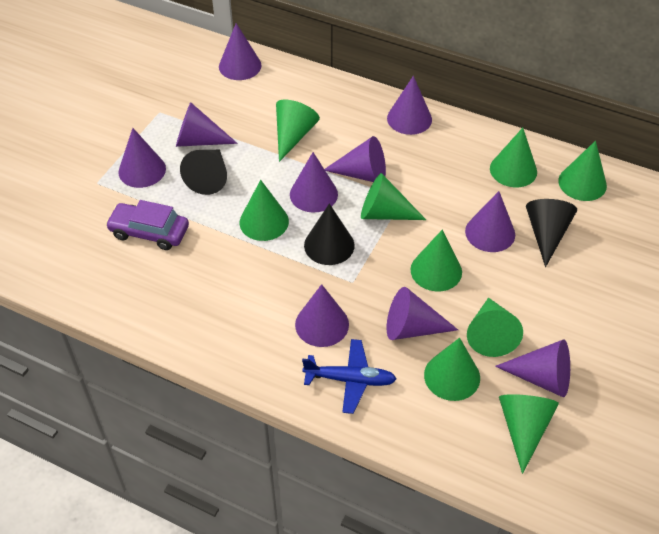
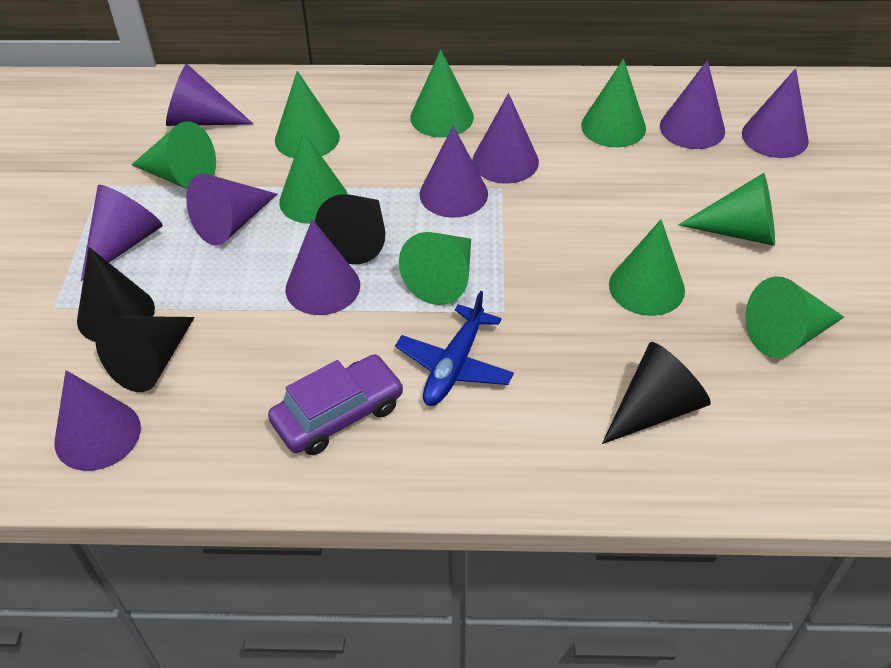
black cone: [180,150,227,195] [304,204,355,265] [526,199,577,267] = 3 -> [77,247,155,342] [95,316,195,392] [315,194,385,264] [602,342,711,444] = 4
purple cone: [118,128,166,188] [176,102,238,147] [219,23,262,80] [290,152,338,213] [295,284,349,347] [325,136,386,182] [387,76,432,135] [387,287,458,340] [465,191,515,252] [495,340,570,397] = 10 -> [54,370,141,471] [81,185,163,281] [166,64,253,126] [186,174,277,246] [286,219,360,315] [420,126,488,218] [472,93,539,183] [660,60,725,149] [742,68,809,158] = 9

